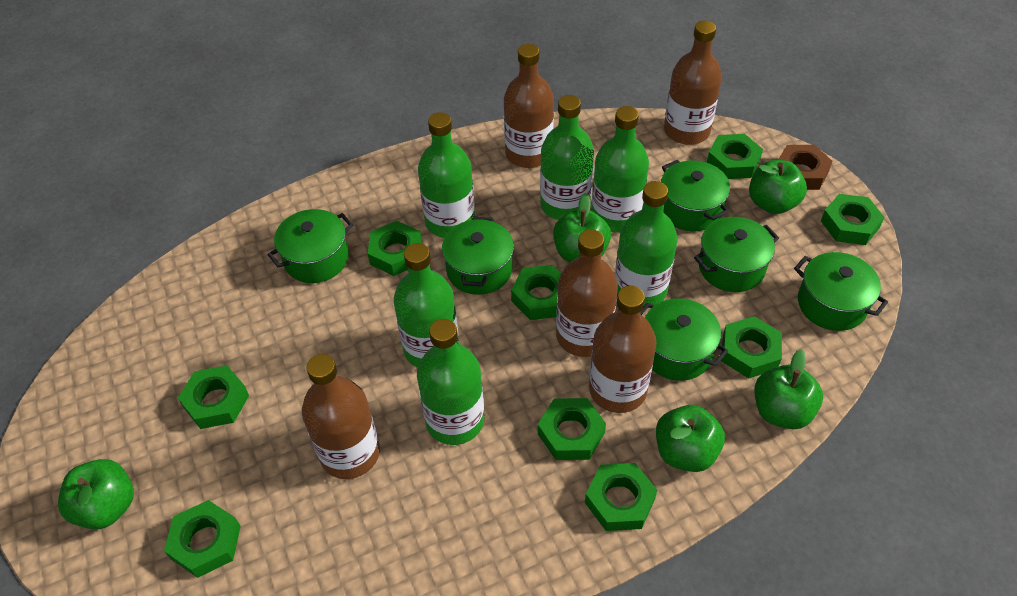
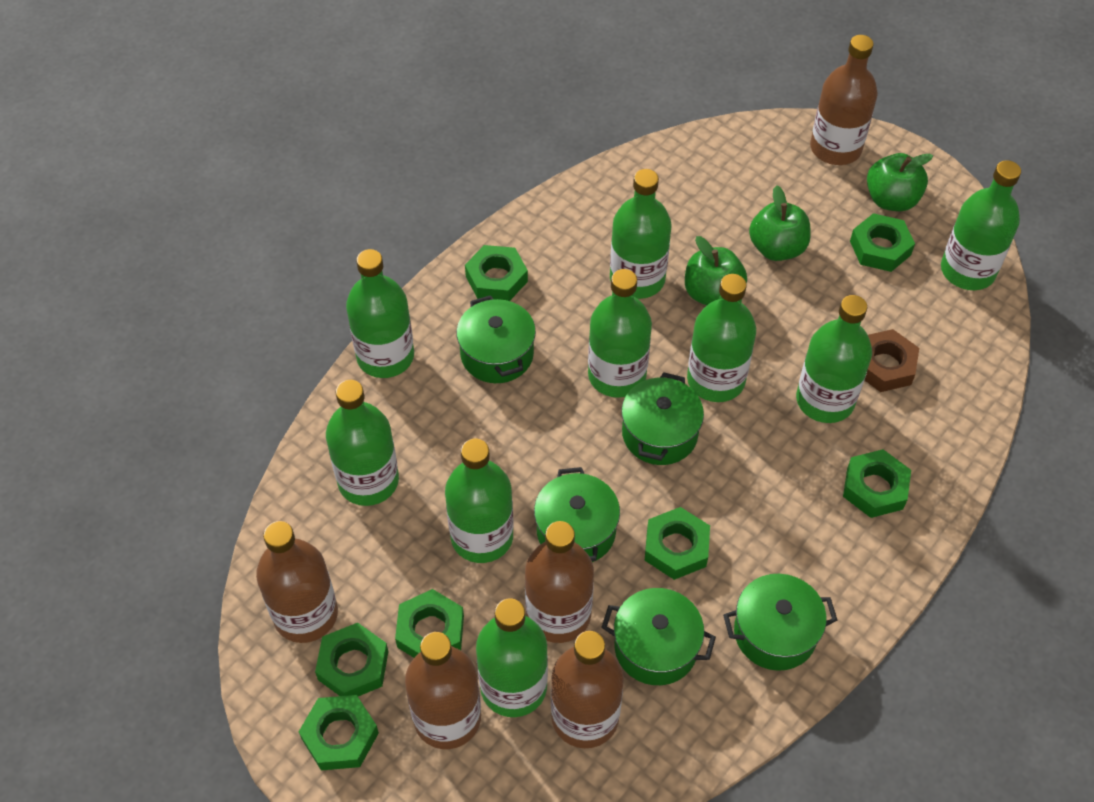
green apple: [58,459,134,529] [553,193,611,262] [656,405,725,472] [749,160,807,214] [754,349,823,429] = 5 -> [685,236,747,306] [749,185,810,261] [867,153,933,211] = 3
green bottle: [394,243,459,368] [417,319,484,445] [418,112,475,238] [540,95,594,220] [591,106,649,232] [615,181,678,308] = 6 -> [326,380,399,506] [346,249,414,378] [445,439,513,563] [476,598,548,717] [588,269,652,398] [610,169,672,299] [687,274,756,402] [796,295,872,423] [941,160,1021,290] = 9
green nut: [164,500,241,578] [178,365,249,429] [368,221,422,276] [511,265,561,320] [538,398,606,460] [585,463,657,531] [707,134,763,179] [721,316,782,378] [821,194,885,245] = 9 -> [299,695,379,770] [315,623,388,696] [395,589,464,658] [465,245,528,301] [644,507,710,580] [843,449,911,518] [850,213,915,272] = 7
green pot: [267,209,353,283] [442,217,514,295] [640,298,728,381] [661,160,730,231] [694,217,779,292] [794,252,888,331] = 6 -> [456,295,536,383] [534,467,620,562] [601,588,716,685] [621,372,704,465] [723,574,837,671] = 5

